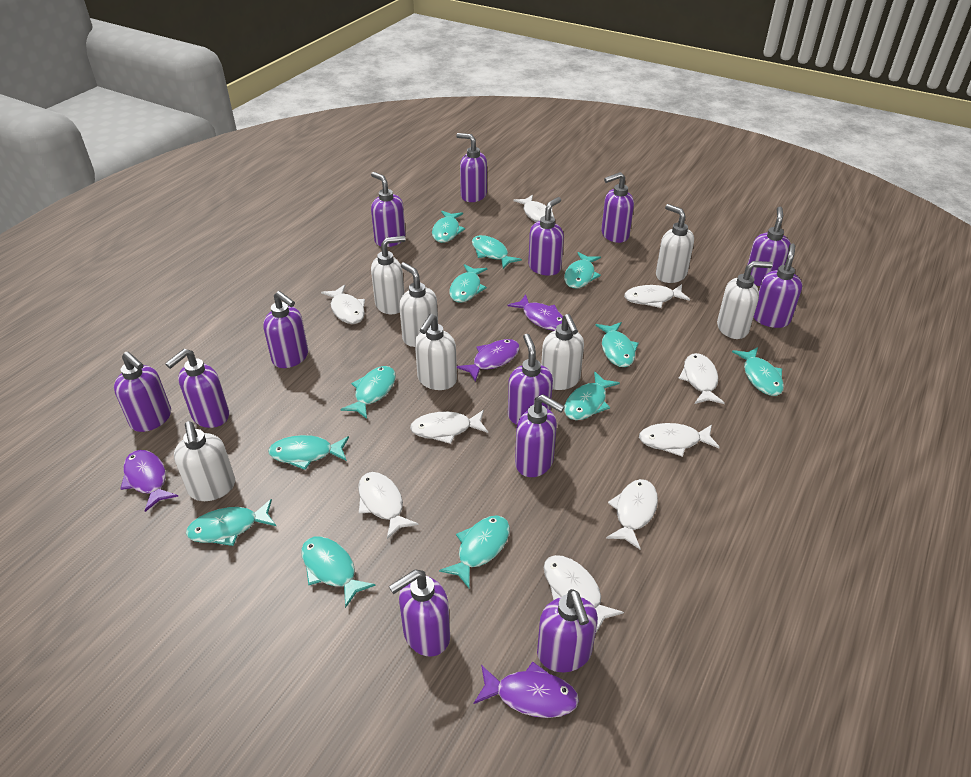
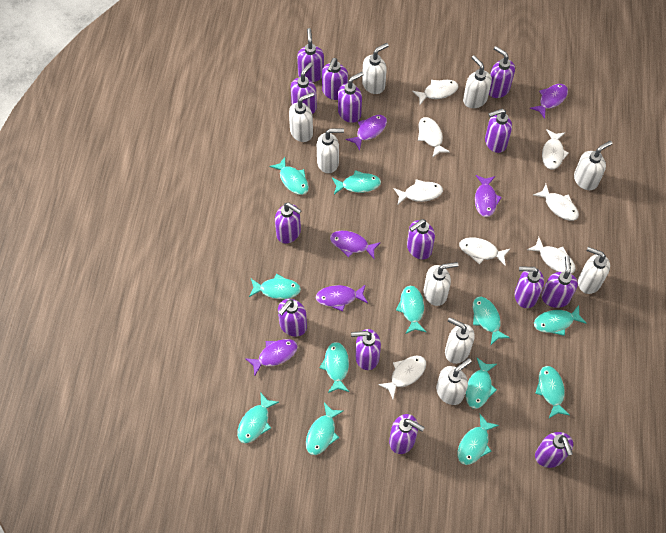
purple fish: [120,450,178,512] [457,339,520,382] [473,661,579,718] [507,294,563,331] = 4 -> [245,339,298,375] [316,284,368,311] [330,231,381,259] [346,115,387,151] [475,175,502,217] [530,84,568,119] = 6
purple soap dispenser: [114,351,171,432] [165,349,229,428] [263,291,308,368] [371,172,406,247] [389,569,450,657] [456,133,487,202] [508,334,553,425] [515,394,565,477] [528,197,564,276] [537,589,598,672] [601,172,634,243] [747,207,791,286] [754,244,802,328] = 13 -> [275,203,302,244] [278,299,307,337] [291,62,317,114] [297,28,324,82] [322,58,348,100] [338,72,364,123] [351,329,381,370] [389,414,425,454] [407,219,435,259] [485,109,512,153] [489,46,515,98] [515,266,544,308] [535,432,573,468] [541,256,578,308] = 14
white fish: [321,285,365,324] [358,472,418,539] [410,410,488,444] [513,195,554,222] [544,555,624,632] [606,479,658,549] [624,284,690,308] [639,423,720,457] [678,353,725,404] = 9 -> [378,356,426,399] [393,179,443,204] [412,80,459,105] [418,117,450,158] [459,237,510,266] [527,237,576,274] [533,184,579,221] [542,129,569,170] = 8
white soap dispenser: [174,421,235,501] [371,236,406,314] [399,262,438,347] [415,314,457,390] [541,314,584,390] [656,204,694,283] [717,261,773,339] = 7 -> [289,92,314,142] [317,128,344,173] [362,43,389,94] [424,262,458,306] [436,358,472,405] [445,317,475,364] [463,55,492,108] [574,141,613,190] [578,247,610,294] = 9

